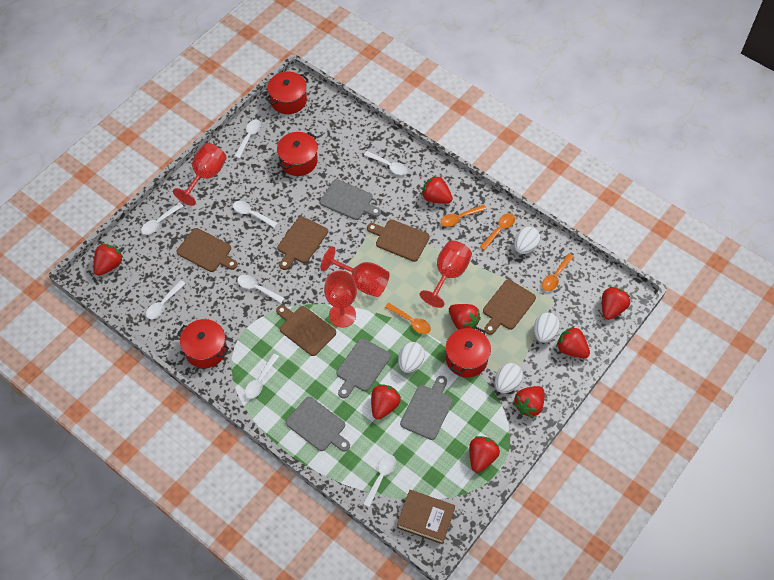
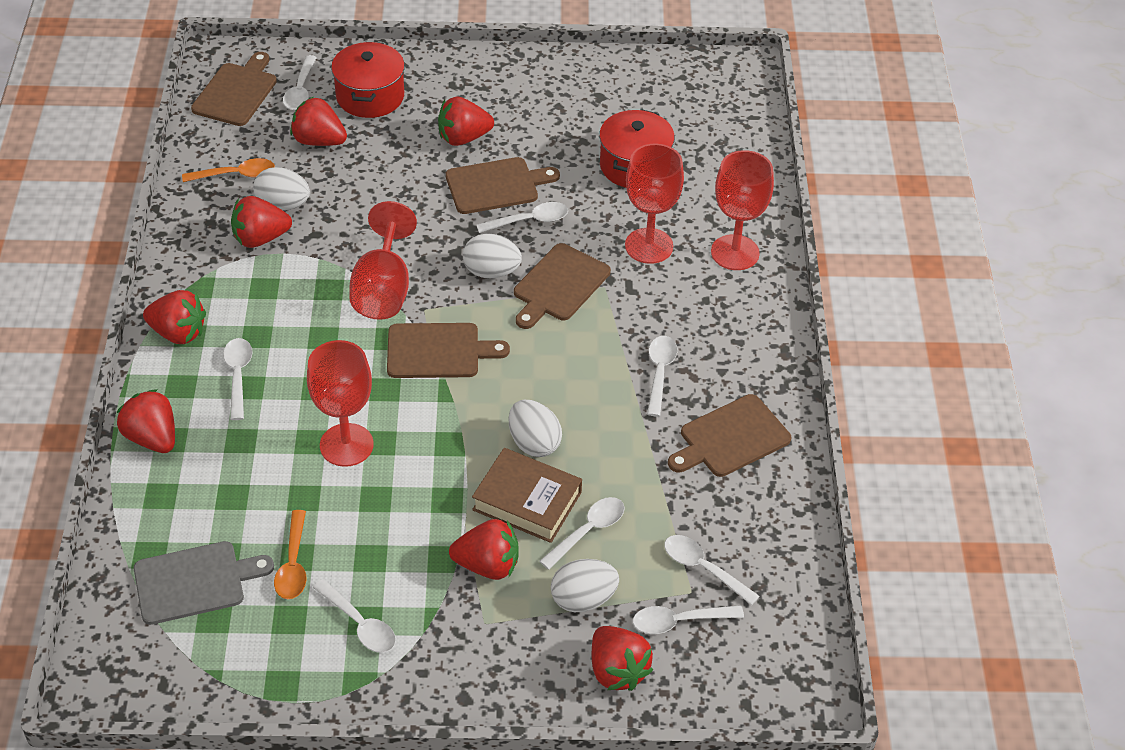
grey cutting board: [286,397,350,452] [320,179,381,220] [336,338,391,398] [400,376,453,440] = 4 -> [134,541,274,625] = 1
orange spoon: [385,303,431,334] [441,205,487,227] [480,213,515,250] [542,253,574,291] = 4 -> [182,158,275,182] [274,510,307,599] = 2
red pot: [177,319,229,368] [266,72,309,114] [277,132,318,176] [446,326,491,377] = 4 -> [331,42,405,118] [599,109,675,188] = 2
red strawberry: [93,243,123,276] [371,384,401,420] [421,175,453,204] [449,304,481,330] [469,436,500,473] [513,386,545,418] [556,326,590,358] [602,287,630,320] = 8 -> [117,389,175,453] [143,290,206,344] [231,196,292,248] [290,97,347,146] [438,96,494,146] [449,519,519,580] [592,626,653,691] = 7

